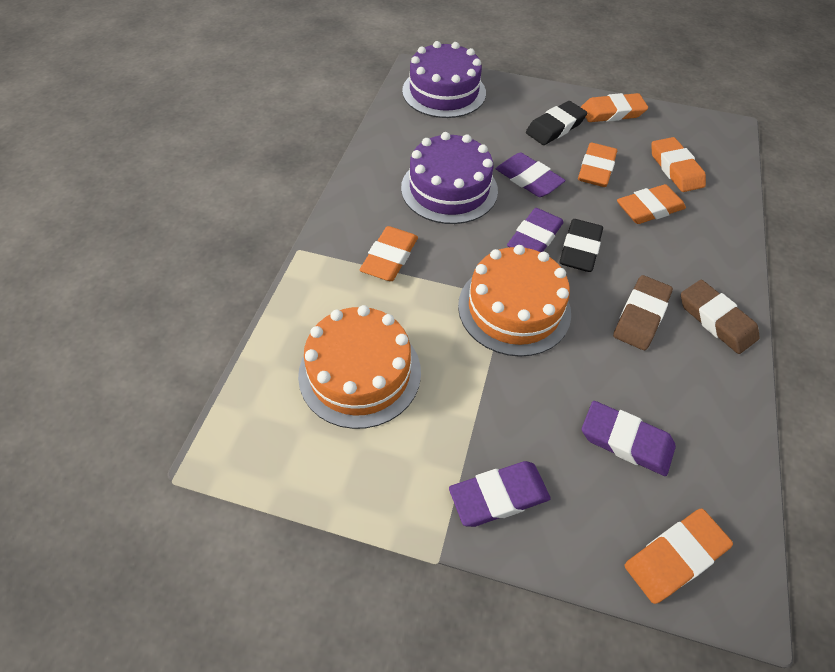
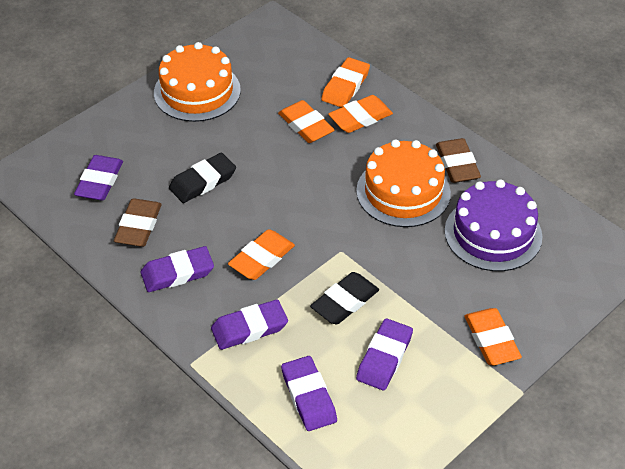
orange eraser: [360,226,418,281] [578,143,617,187] [581,93,648,122] [617,184,686,224] [625,509,733,604] [651,137,706,192] = 6 -> [228,229,295,280] [278,100,335,143] [321,57,370,108] [328,95,393,133] [464,308,522,365] = 5
purple cake: [401,132,498,224] [402,41,486,118] = 2 -> [445,179,542,271] = 1
purple eraser: [449,461,551,527] [496,153,566,197] [507,208,564,252] [582,401,676,476] = 4 -> [74,155,123,201] [141,246,214,292] [211,299,288,350] [281,356,337,431] [356,318,413,390] = 5

